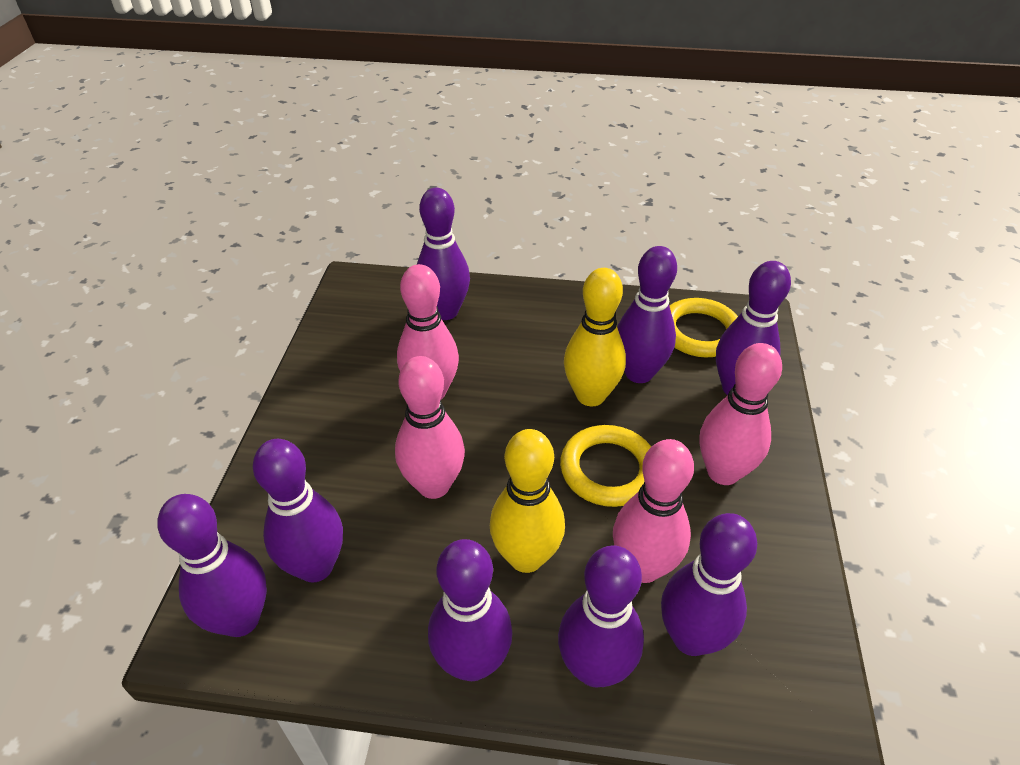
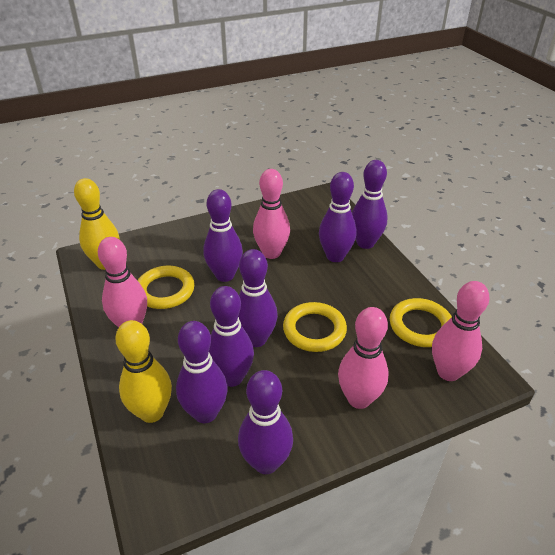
purple bowling pin: [157,494,267,637] [253,439,343,582] [417,188,470,320] [428,539,513,681] [558,545,644,687] [617,246,677,383] [661,513,757,656] [716,261,791,395] = 8 -> [176,321,228,423] [204,189,243,282] [209,286,254,387] [238,249,278,347] [238,370,293,474] [319,172,357,262] [352,160,387,249] = 7
yellow ring: [560,425,651,507] [669,298,738,357] = 2 -> [137,266,195,309] [283,302,347,352] [390,298,452,347] = 3

